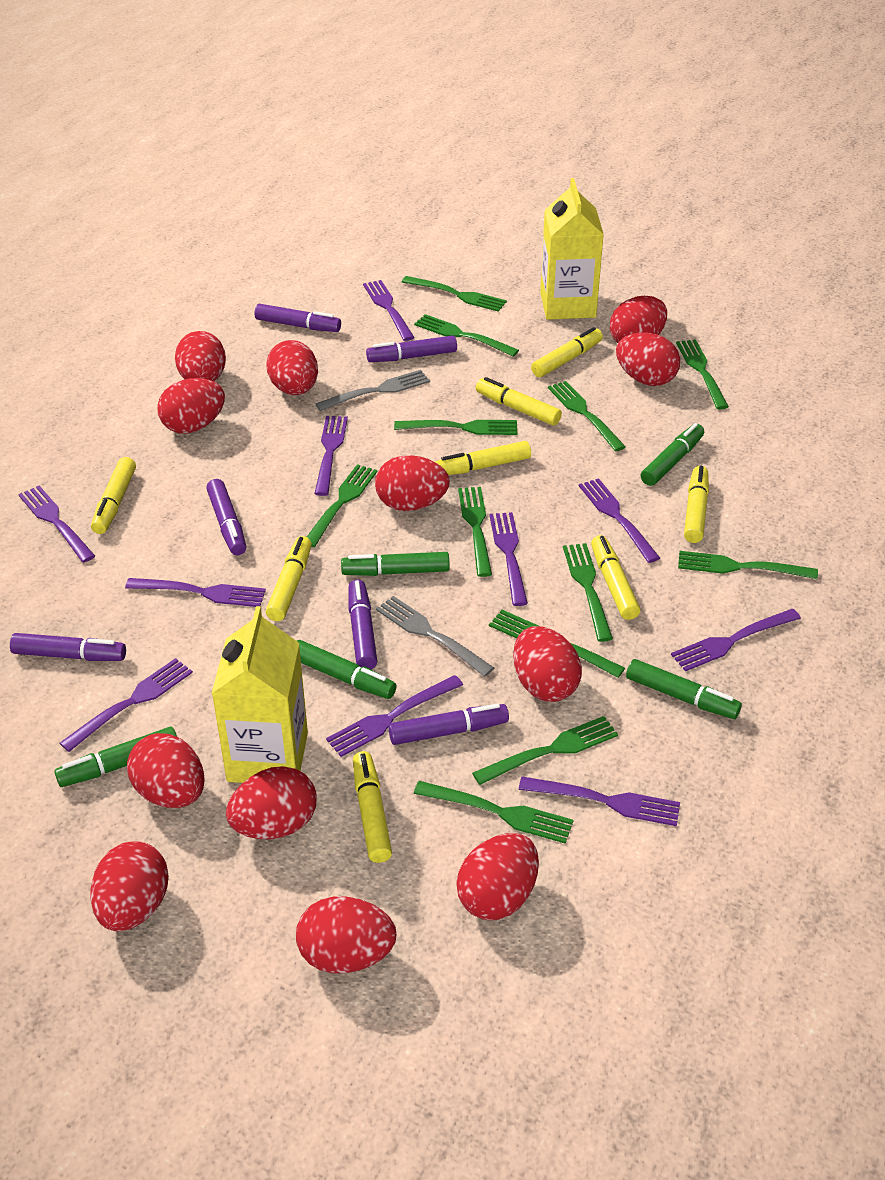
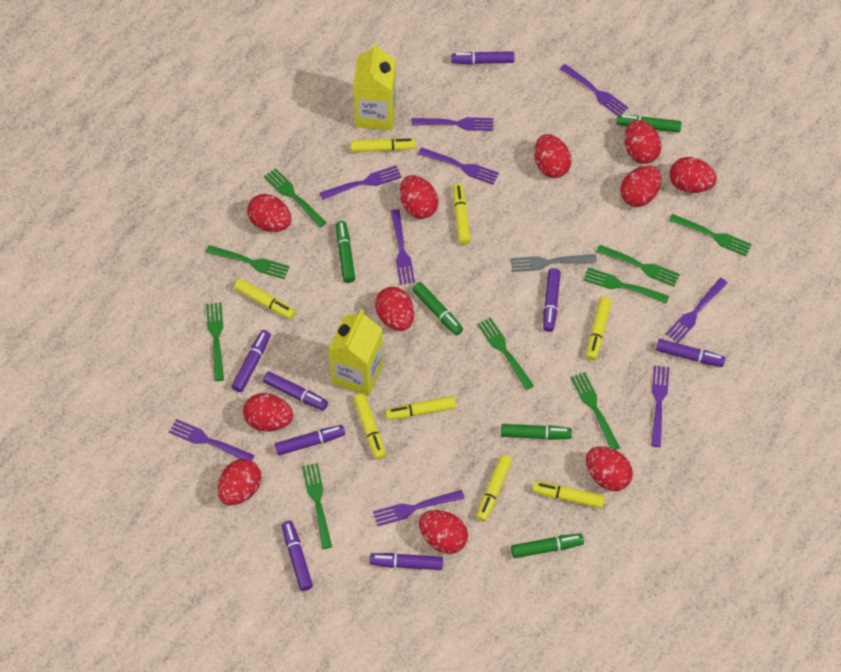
green fork: [307,464,377,547] [394,420,517,435] [402,276,507,312] [414,314,519,357] [414,781,574,844] [458,487,492,577] [472,716,618,785] [489,610,625,678] [548,381,626,451] [563,543,613,642] [676,339,729,409] [678,551,818,579] = 12 -> [206,245,290,279] [206,302,224,381] [264,168,327,228] [302,463,332,549] [477,317,534,390] [571,372,620,450] [583,267,669,304] [596,245,680,287] [669,214,752,256] = 9
grey fork: [315,370,430,411] [376,596,494,677] = 2 -> [511,254,597,272] = 1
purple fork: [18,485,95,563] [60,658,193,752] [125,578,266,607] [314,416,348,496] [326,675,463,757] [363,280,415,341] [489,512,528,606] [519,777,680,826] [579,478,660,563] [671,609,801,671] = 10 -> [169,419,255,461] [320,166,402,200] [373,490,465,527] [391,209,415,285] [411,117,493,131] [418,147,499,185] [560,64,629,115] [651,365,669,447] [666,278,727,343] = 9
purple marker: [10,633,126,661] [206,479,246,555] [255,304,341,332] [348,579,377,669] [366,336,457,362] [388,703,509,745] = 6 -> [231,330,271,392] [263,371,328,411] [275,425,345,455] [282,521,313,591] [369,553,443,570] [451,51,514,64] [543,268,561,332] [656,339,726,367] = 8
red egg: [90,841,169,931] [127,733,205,808] [158,378,225,434] [175,331,226,381] [226,766,317,839] [266,340,318,395] [296,896,397,973] [375,455,450,511] [456,833,539,920] [513,626,582,702] [610,296,667,343] [616,332,680,386] = 12 -> [218,459,261,505] [243,393,293,432] [247,194,292,232] [375,287,414,331] [400,175,438,219] [419,510,468,554] [534,134,571,178] [586,446,633,491] [620,165,661,207] [625,120,662,164] [669,157,717,193] = 11

